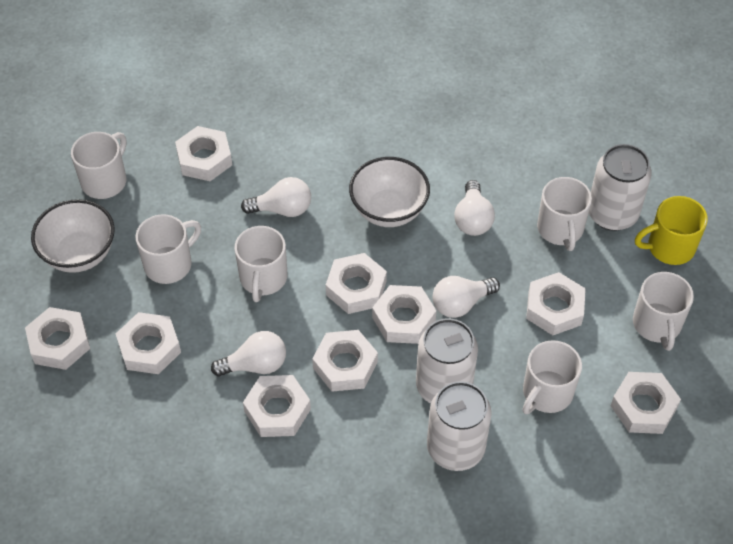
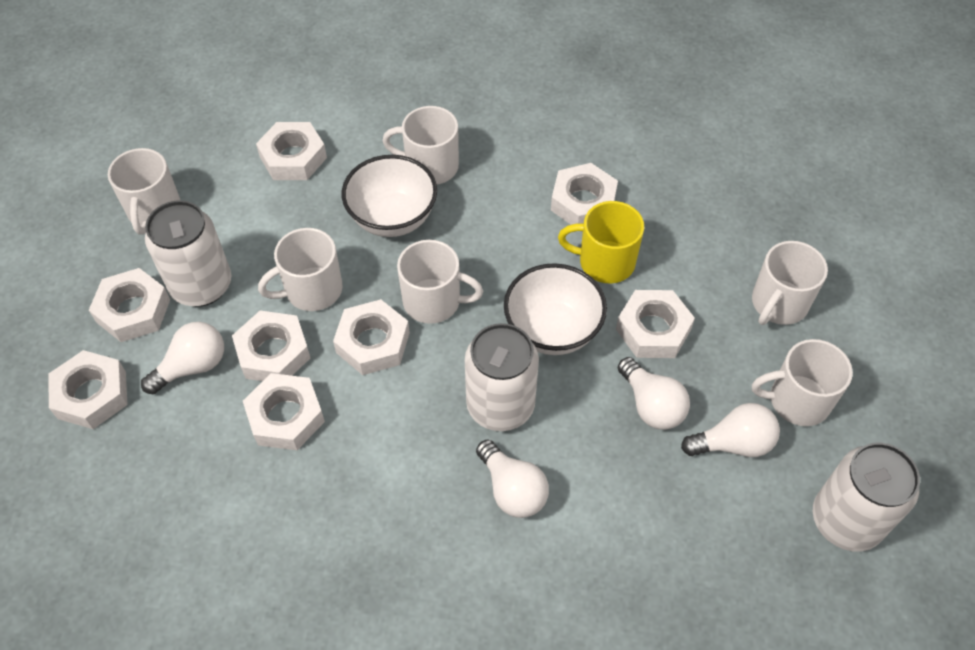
white nut: [25,307,90,370] [116,312,181,374] [175,126,232,181] [243,375,311,437] [312,330,378,392] [326,253,387,314] [372,285,437,344] [526,272,586,335] [611,372,681,434] = 9 -> [49,350,128,429] [89,268,170,342] [232,310,310,381] [243,373,325,450] [256,122,327,180] [333,299,410,375] [551,163,618,225] [616,290,695,358] = 8

